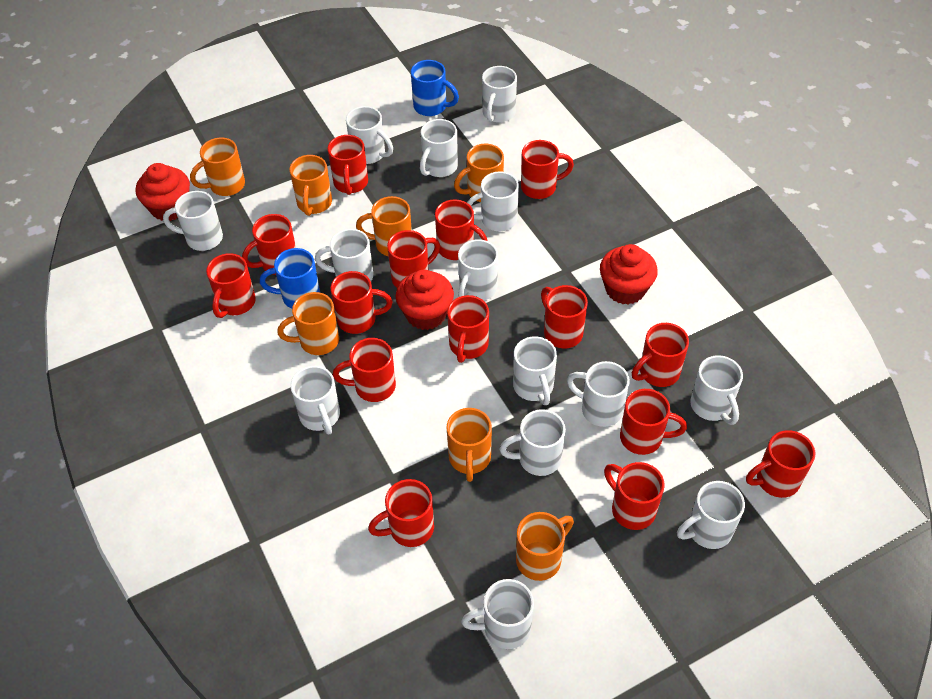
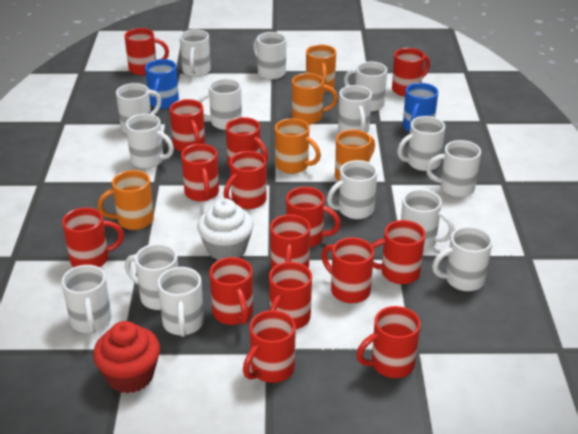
orange mug: [190,138,245,196] [277,292,339,355] [289,155,332,216] [356,196,412,256] [446,408,492,482] [454,144,504,202] [516,512,574,581] = 7 -> [97,170,154,230] [275,118,321,174] [292,73,338,124] [306,45,336,93] [335,130,375,181] = 5
red cupcake: [136,163,190,221] [396,270,454,330] [600,244,658,305] = 3 -> [93,321,160,393] = 1
white cupcake: none = 0 -> [197,198,254,260] = 1
white mug: [163,191,223,251] [290,366,340,434] [315,229,373,281] [346,106,393,164] [420,119,458,177] [458,239,498,301] [461,579,534,649] [467,171,519,231] [482,66,517,123] [499,409,566,476] [513,336,557,405] [567,361,630,427] [677,481,745,549] [690,355,743,425] = 14 -> [62,265,111,334] [116,83,161,134] [125,244,178,310] [126,114,174,169] [158,267,204,337] [180,29,211,77] [198,78,242,130] [253,32,286,79] [327,160,377,219] [338,85,372,133] [344,61,387,112] [397,116,445,171] [401,189,455,250] [426,140,481,197] [432,226,493,291] = 15

